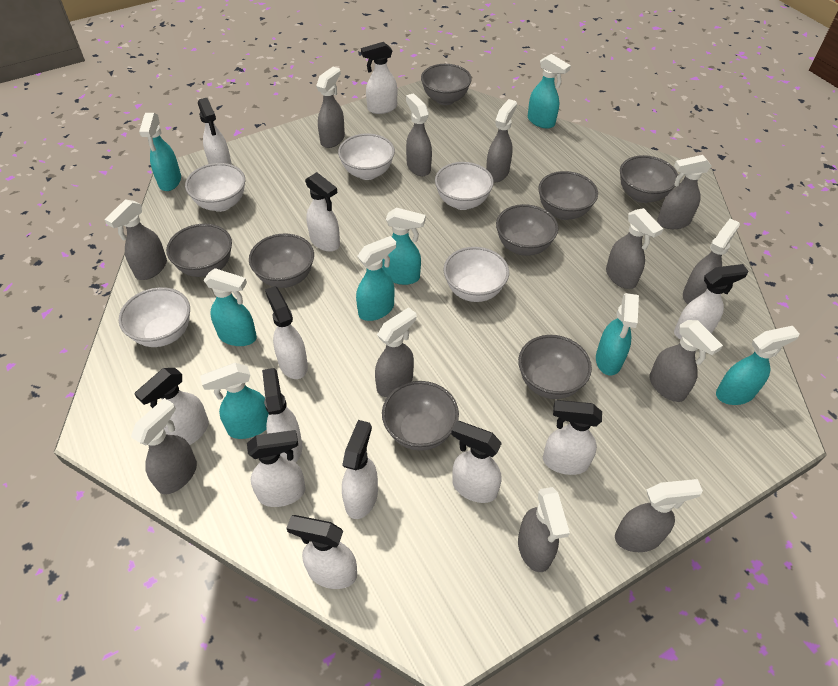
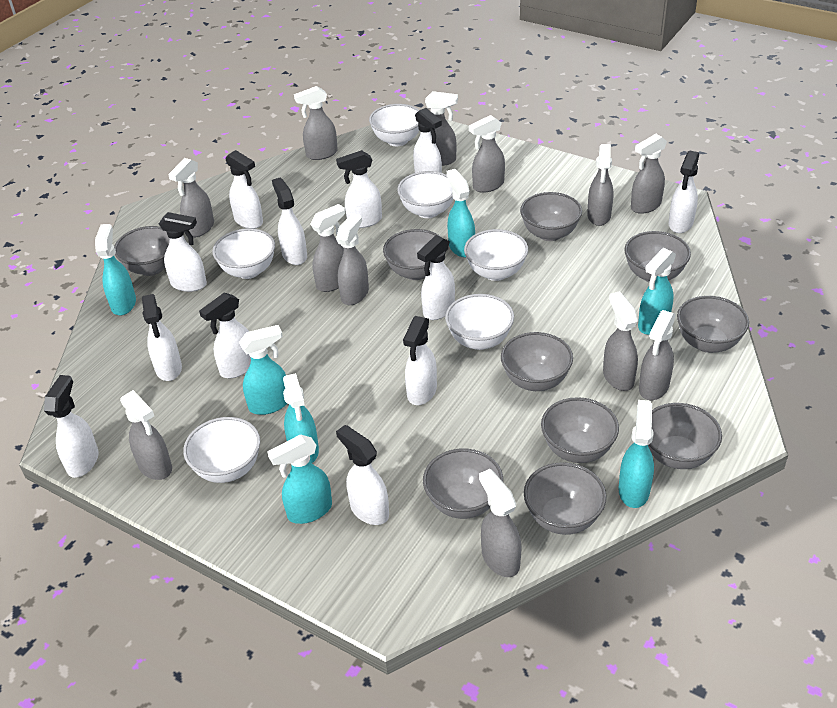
grey bowl: [166,224,232,277] [249,233,314,288] [382,381,459,451] [421,64,472,105] [496,204,558,256] [518,335,592,399] [538,171,598,220] [620,155,678,203] = 8 -> [114,226,170,276] [383,229,446,280] [423,449,503,519] [501,332,573,391] [520,192,582,241] [524,462,607,535] [541,397,619,463] [624,231,691,283] [648,403,722,469] [677,296,749,353] = 10
turquoise spray bottle: [139,113,181,191] [200,363,269,439] [204,268,257,346] [356,236,396,321] [382,208,426,285] [528,54,571,129] [596,293,639,376] [716,326,799,405] = 8 -> [95,224,136,315] [239,325,287,415] [268,435,332,524] [283,373,319,463] [447,169,475,257] [619,400,654,508] [638,248,676,335] = 7
white bowl: [119,287,190,347] [185,163,245,212] [338,133,395,180] [435,162,494,210] [444,247,509,302] = 5 -> [183,417,260,483] [212,228,275,279] [369,104,419,146] [397,171,453,218] [445,294,514,350] [464,229,528,281] = 6

